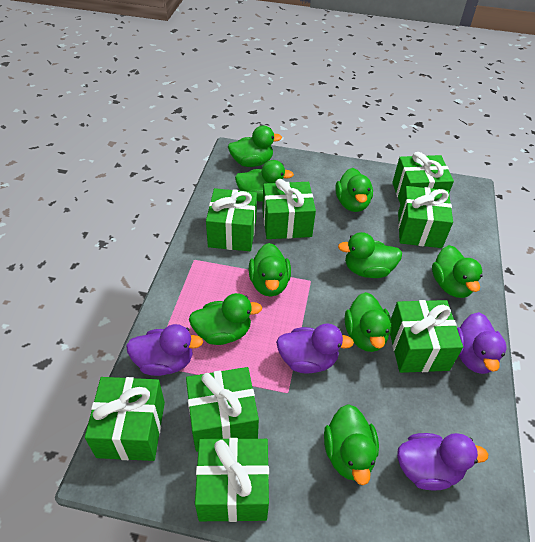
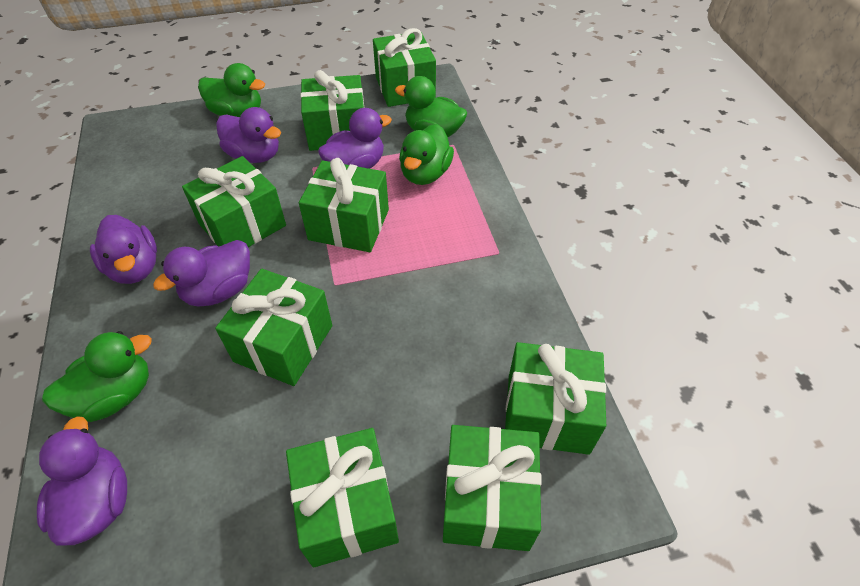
green duck: [189,293,262,345] [228,125,282,167] [235,160,294,202] [249,243,291,296] [324,404,379,485] [335,168,373,212] [338,232,402,278] [345,292,392,352] [432,245,482,298] = 9 -> [42,331,151,422] [198,63,265,117] [395,76,467,137] [399,124,454,185] = 4
purple duck: [126,324,203,376] [276,324,354,373] [397,433,489,491] [457,312,506,374] = 4 -> [37,416,127,546] [90,215,157,284] [153,240,250,306] [216,107,281,163] [318,108,392,169] = 5

